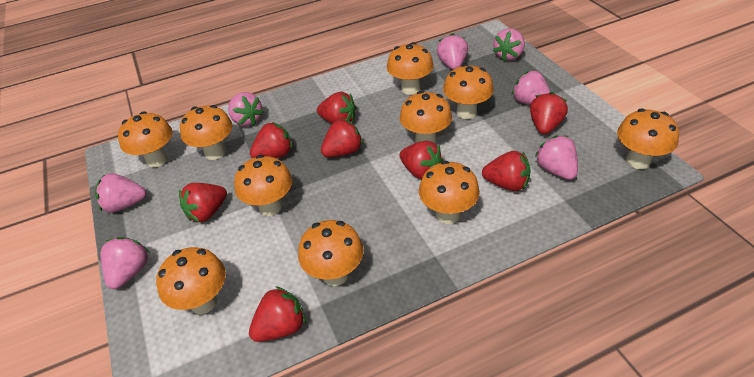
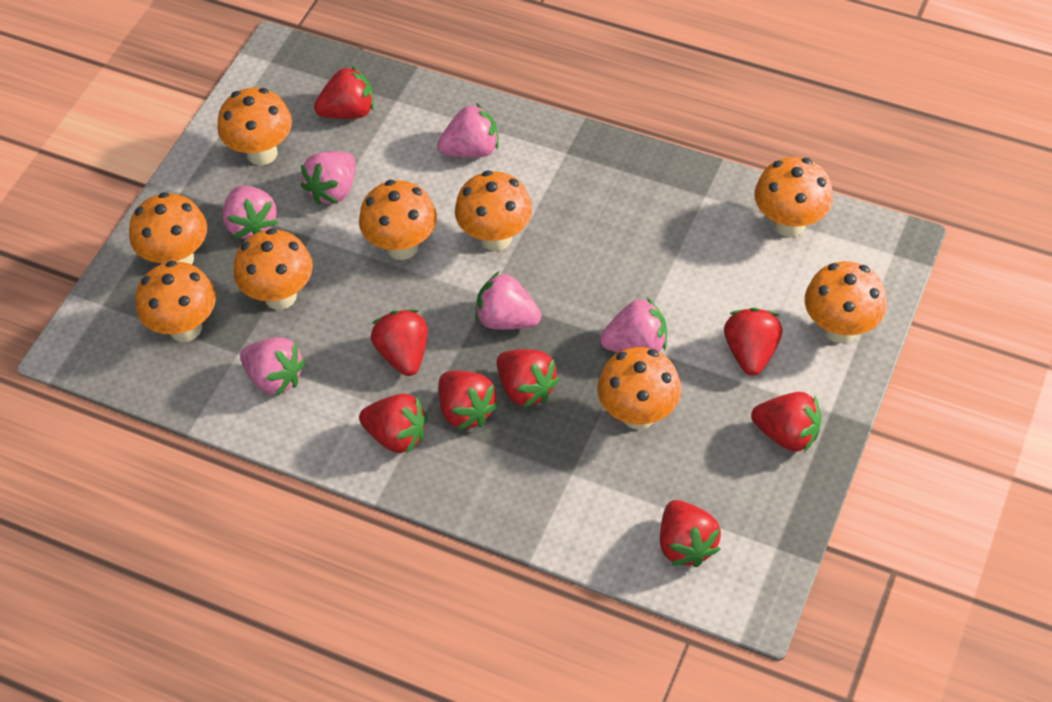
orange mushroom: [118,111,172,167] [156,247,226,314] [180,105,233,160] [234,155,292,216] [298,220,364,286] [387,42,434,95] [400,91,452,144] [419,161,480,224] [443,64,494,119] [617,109,679,169] = 10 -> [129,192,207,265] [136,261,216,342] [217,88,292,165] [234,228,313,310] [359,180,437,260] [455,170,533,251] [597,347,682,429] [755,157,833,237] [805,261,887,343] = 9
pink strawberry: [95,173,146,212] [101,237,149,289] [228,92,264,126] [437,33,468,70] [493,28,525,61] [512,70,550,105] [535,135,578,180] = 7 -> [222,186,278,239] [240,337,305,396] [301,152,356,205] [437,103,499,157] [475,271,541,330] [600,298,667,352] = 6

